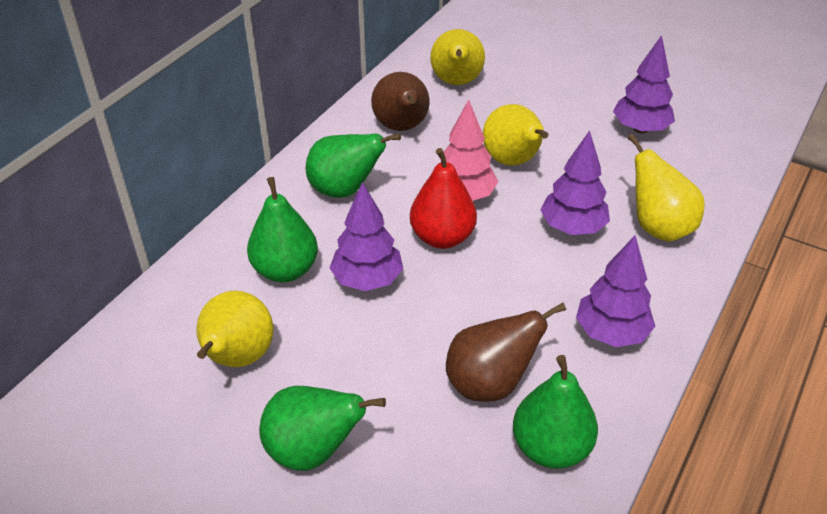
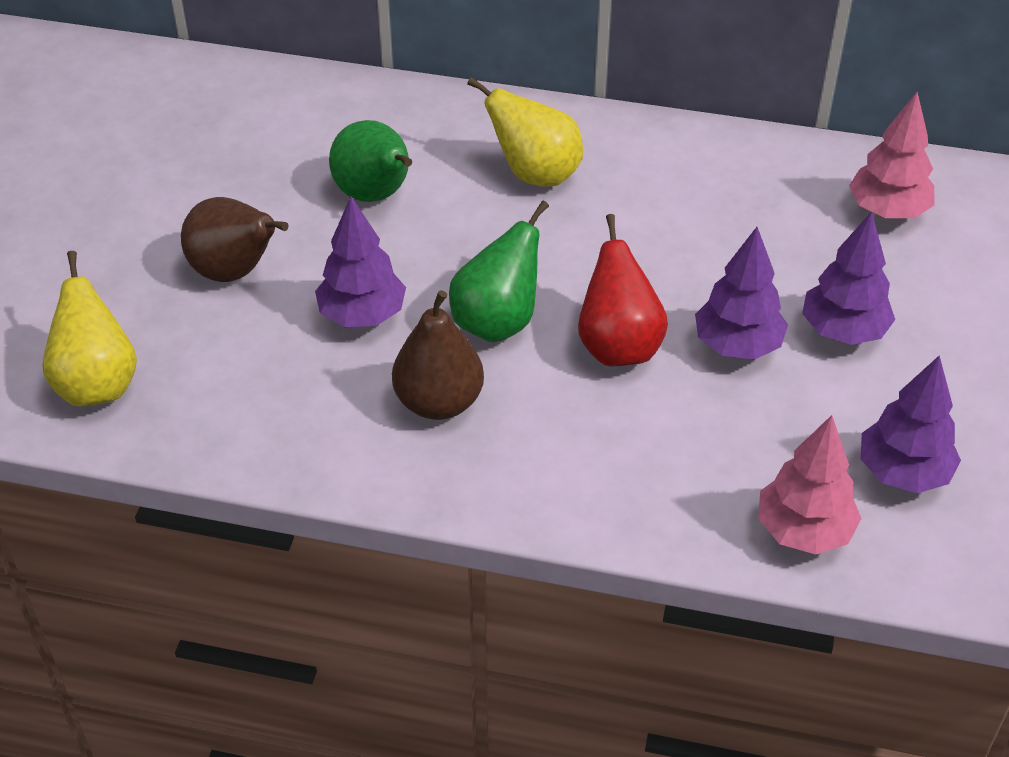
green pear: [247,177,318,282] [259,386,386,471] [306,133,401,198] [513,355,598,469] = 4 -> [329,120,412,202] [449,201,549,342] = 2
pink tree: [440,100,498,201] = 1 -> [758,415,861,555] [849,92,935,218] = 2
yellow pear: [196,291,274,367] [430,29,485,85] [483,104,548,166] [628,134,705,242] = 4 -> [42,251,137,407] [467,77,583,187] = 2

